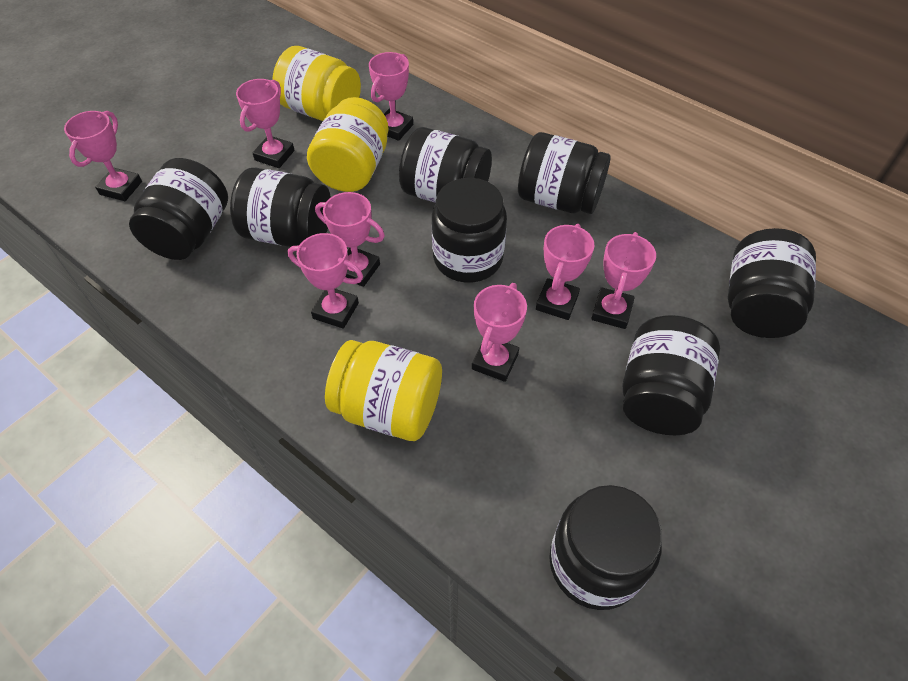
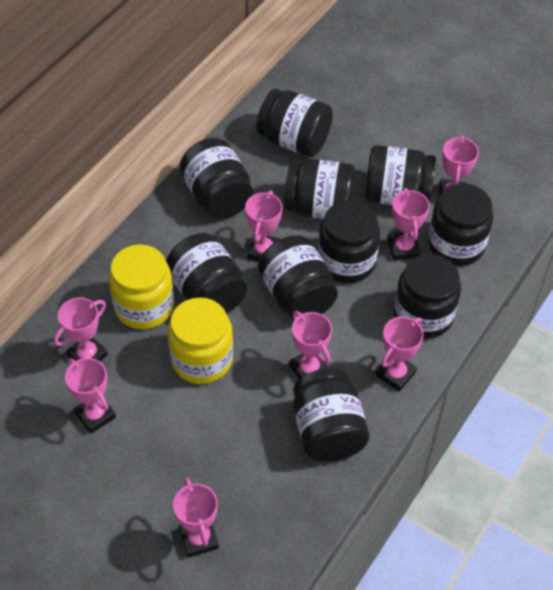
black jar: [129,158,228,260] [230,168,331,247] [399,127,492,203] [432,178,507,283] [518,132,611,214] [549,485,662,610] [623,315,720,435] [728,228,816,338] = 8 -> [166,233,247,314] [180,138,253,219] [256,89,333,157] [258,235,338,320] [284,158,356,219] [293,368,369,462] [318,200,380,283] [365,145,436,205] [394,254,461,339] [428,184,493,266] = 10
yellow jar: [272,46,361,121] [307,97,389,192] [325,340,442,441] = 3 -> [109,245,174,329] [168,297,233,384] = 2

